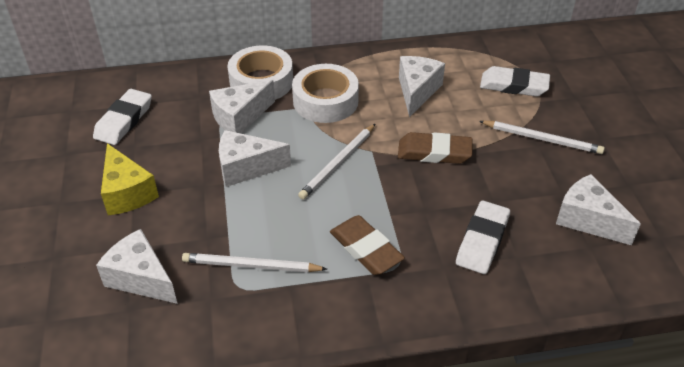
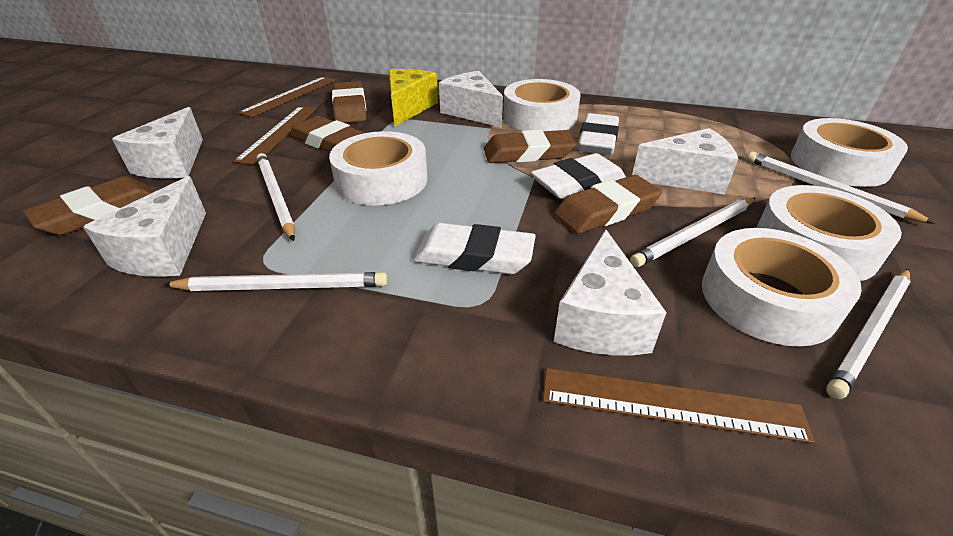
brown eraser: [330,215,405,275] [398,132,472,164] = 2 -> [23,176,154,235] [290,116,366,152] [332,81,367,123] [484,130,576,163] [554,175,662,234] = 5
brown ruler: none = 0 -> [233,106,317,165] [238,77,336,117] [543,368,815,443] = 3
white pencil: [182,253,327,273] [298,124,375,199] [479,121,605,154] = 3 -> [163,272,387,291] [257,153,295,241] [630,198,755,267] [747,152,935,224] [826,269,910,399] = 5
white tape: [227,46,293,100] [292,64,359,123] = 2 -> [329,131,428,205] [503,79,581,131] [702,228,862,347] [756,185,902,281] [791,118,908,187] = 5

